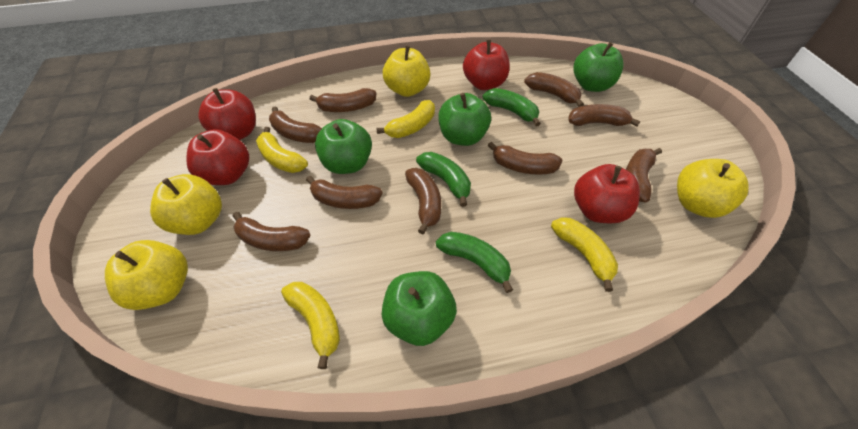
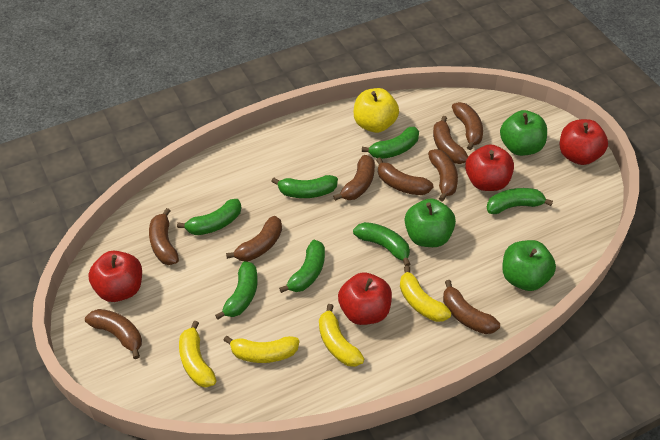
green apple: [315,119,372,174] [382,271,457,346] [438,93,491,146] [573,42,623,92] = 4 -> [405,198,456,247] [500,110,547,156] [502,240,556,291] = 3
green banana: [416,152,471,207] [436,232,513,293] [483,88,541,126] = 3 -> [177,199,241,235] [215,261,258,320] [271,175,338,198] [279,240,325,293] [353,222,411,266] [362,127,419,159] [487,188,553,214] = 7
yellow apple: [105,240,188,310] [150,174,222,235] [383,45,431,97] [677,159,749,218] = 4 -> [354,88,399,133] = 1

